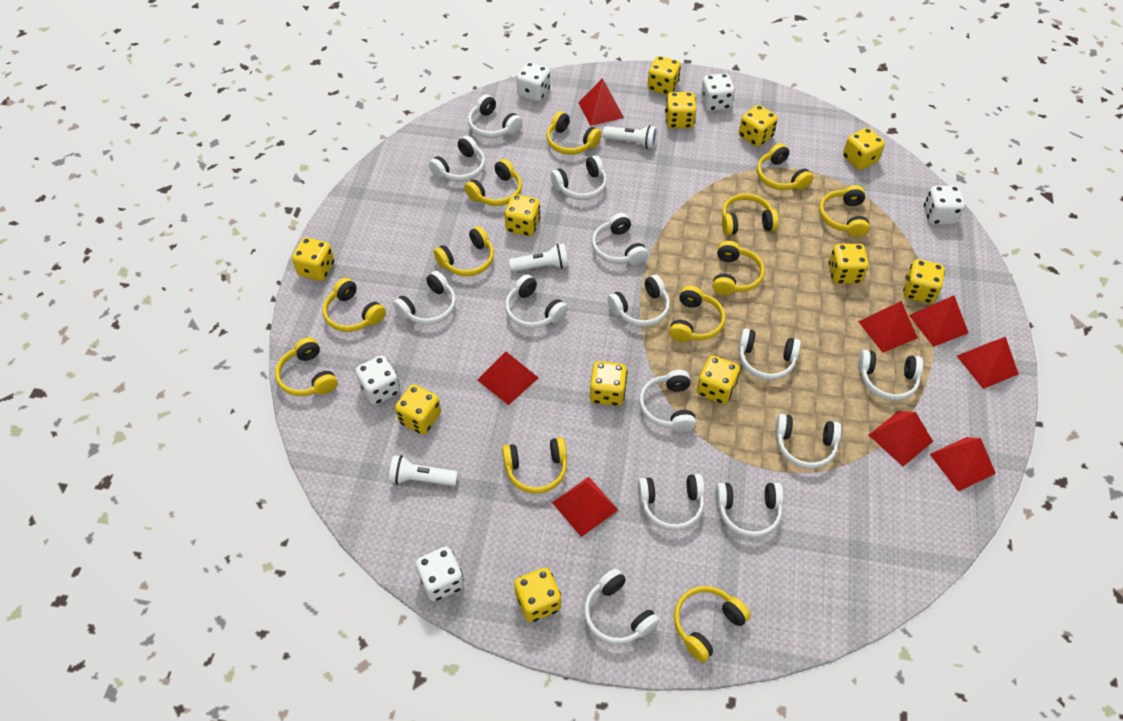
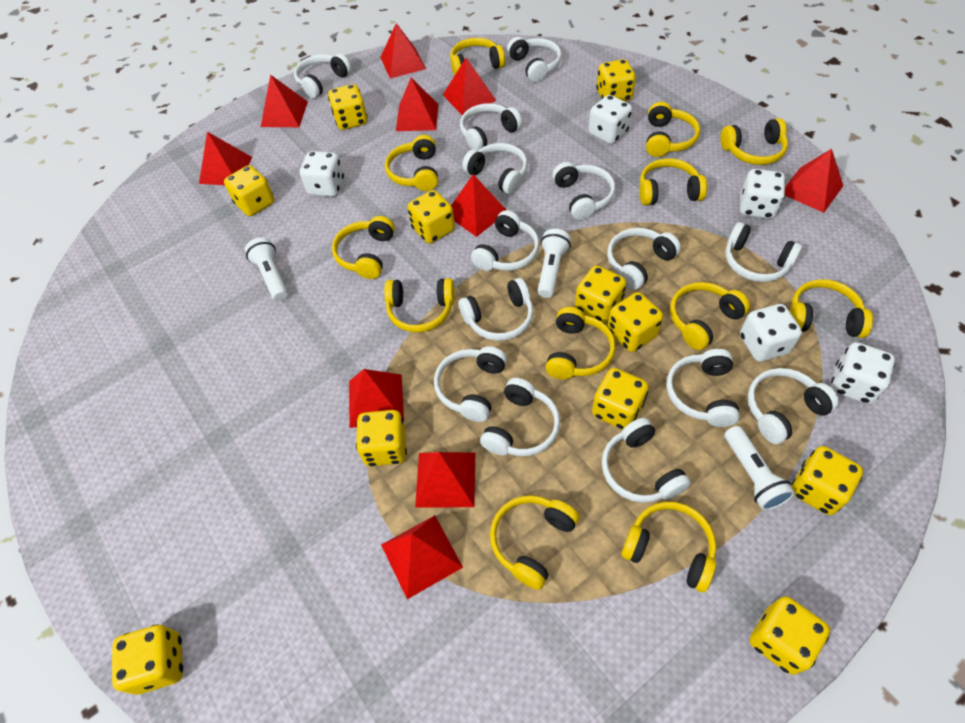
red pyramid: [478,351,538,405] [552,477,618,537] [578,78,624,126] [858,301,918,353] [869,411,933,466] [909,295,968,347] [930,437,996,492] [957,337,1019,389] = 8 -> [199,132,252,185] [261,75,308,127] [349,369,404,428] [380,23,426,79] [381,515,463,599] [396,78,438,131] [415,452,475,508] [443,58,496,115] [451,174,506,237] [785,149,843,213] = 10
yellow dice: [292,237,334,281] [395,384,441,435] [505,194,540,236] [514,568,561,622] [590,361,627,406] [647,56,681,95] [665,92,696,129] [697,356,740,404] [739,105,778,147] [828,244,869,284] [843,128,885,170] [903,259,945,304] = 12 -> [112,624,183,695] [224,165,274,216] [328,84,368,130] [356,410,407,466] [408,190,455,243] [575,265,626,323] [592,368,649,430] [596,59,636,102] [607,292,663,352] [750,596,830,675] [791,446,863,515] = 11

